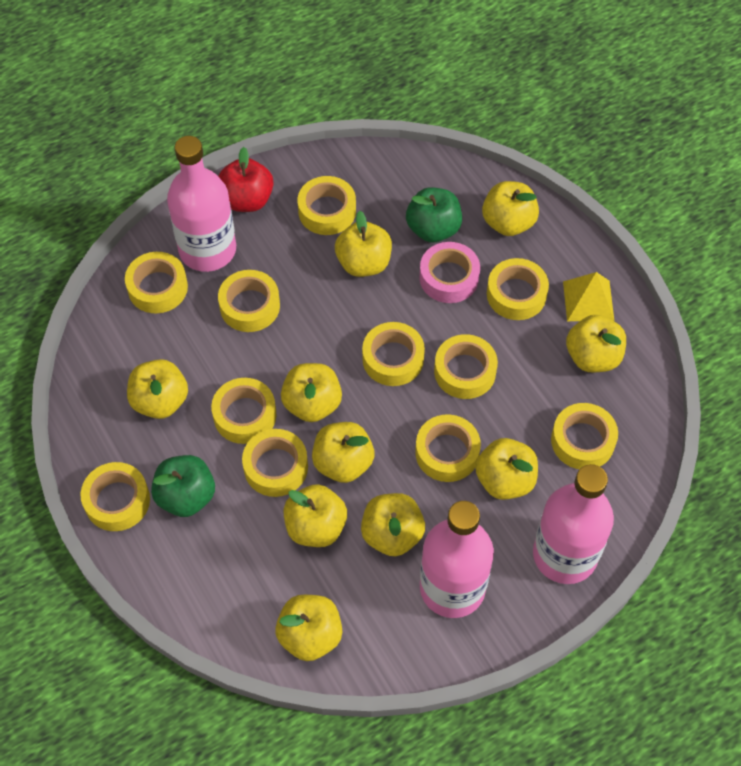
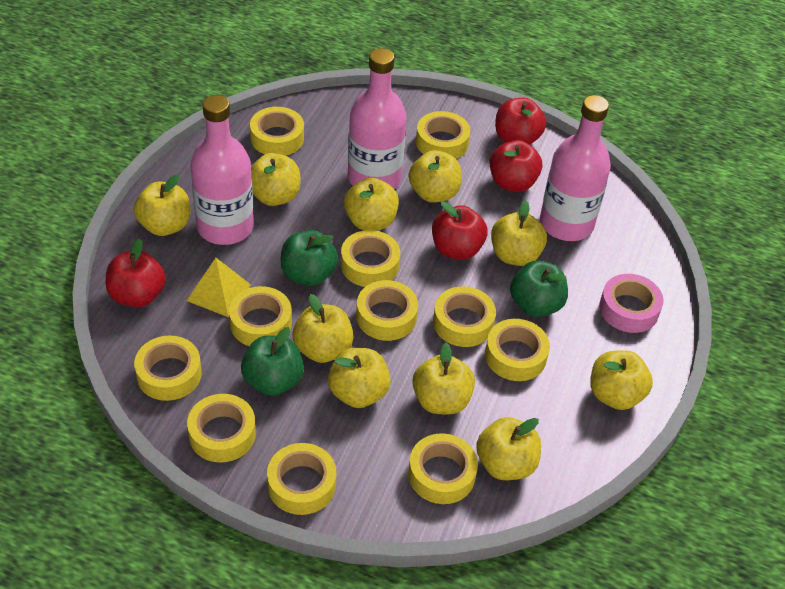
green apple: [151,455,215,517] [406,187,462,243] = 2 -> [241,327,304,396] [281,230,338,286] [510,260,568,317] = 3
red apple: [218,147,273,212] = 1 -> [106,239,166,307] [432,201,488,260] [489,140,542,192] [495,98,546,145] = 4

